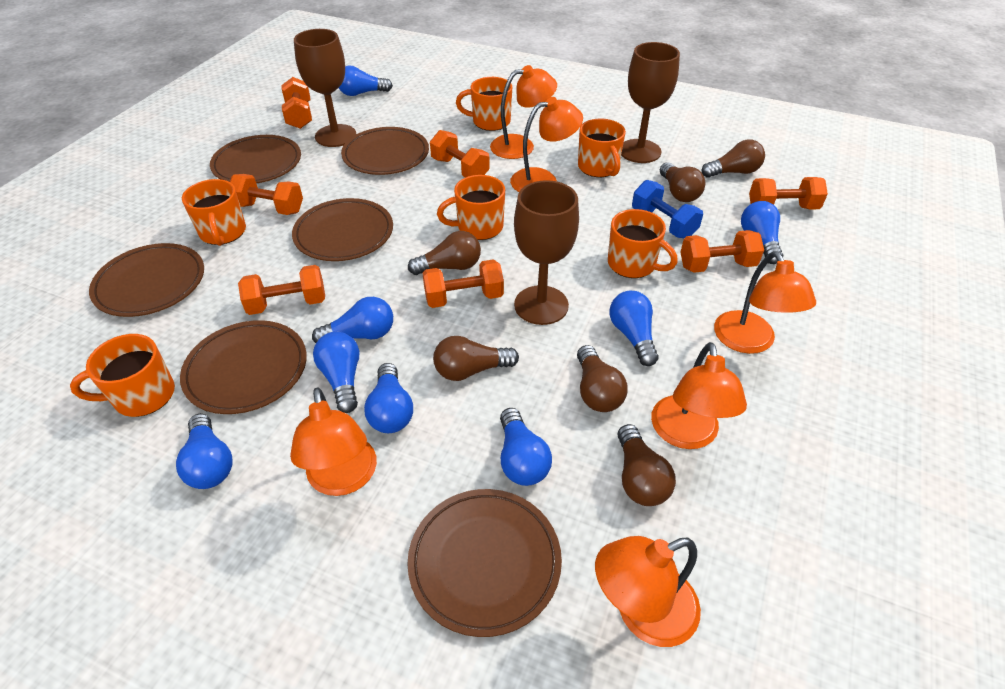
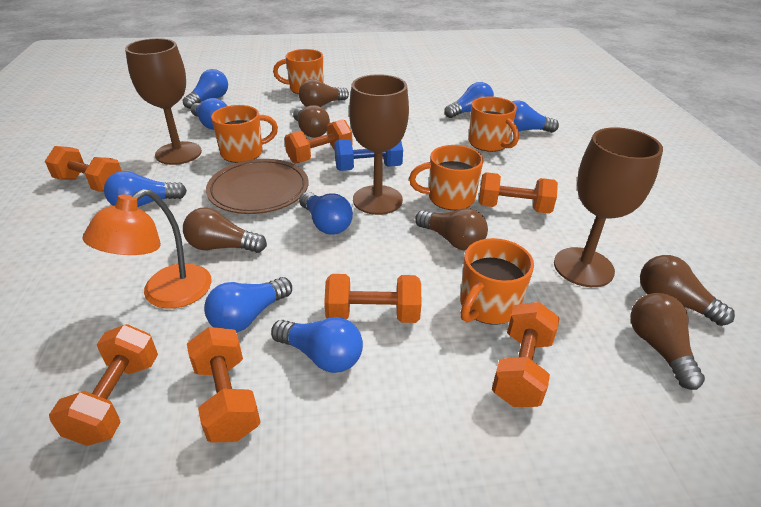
brown plate: [89,243,204,317] [180,320,307,414] [210,135,301,183] [292,198,393,261] [341,127,429,175] [407,489,562,637] = 6 -> [206,159,309,214] = 1
orange lamp: [290,387,377,496] [490,65,557,159] [510,97,583,192] [595,536,701,647] [651,342,747,449] [714,251,816,354] = 6 -> [83,189,212,309] = 1
orange mug: [70,334,175,417] [182,179,246,246] [437,175,505,240] [456,77,512,131] [578,119,626,177] [608,209,678,278] = 6 -> [211,105,278,163] [273,49,323,94] [409,145,484,210] [460,238,534,325] [469,96,519,152] = 5

